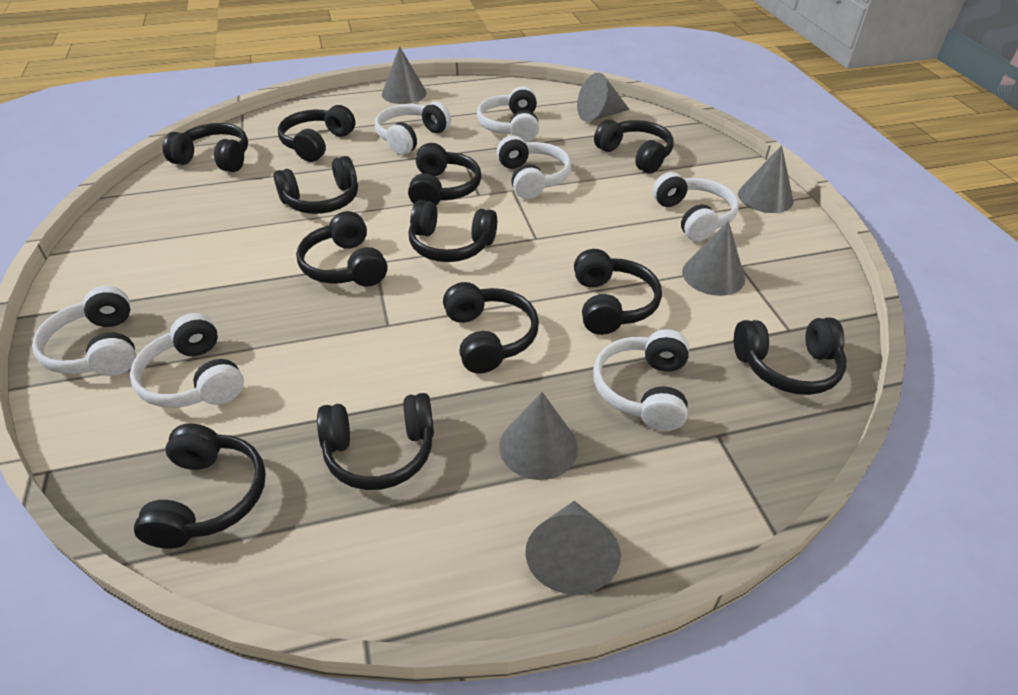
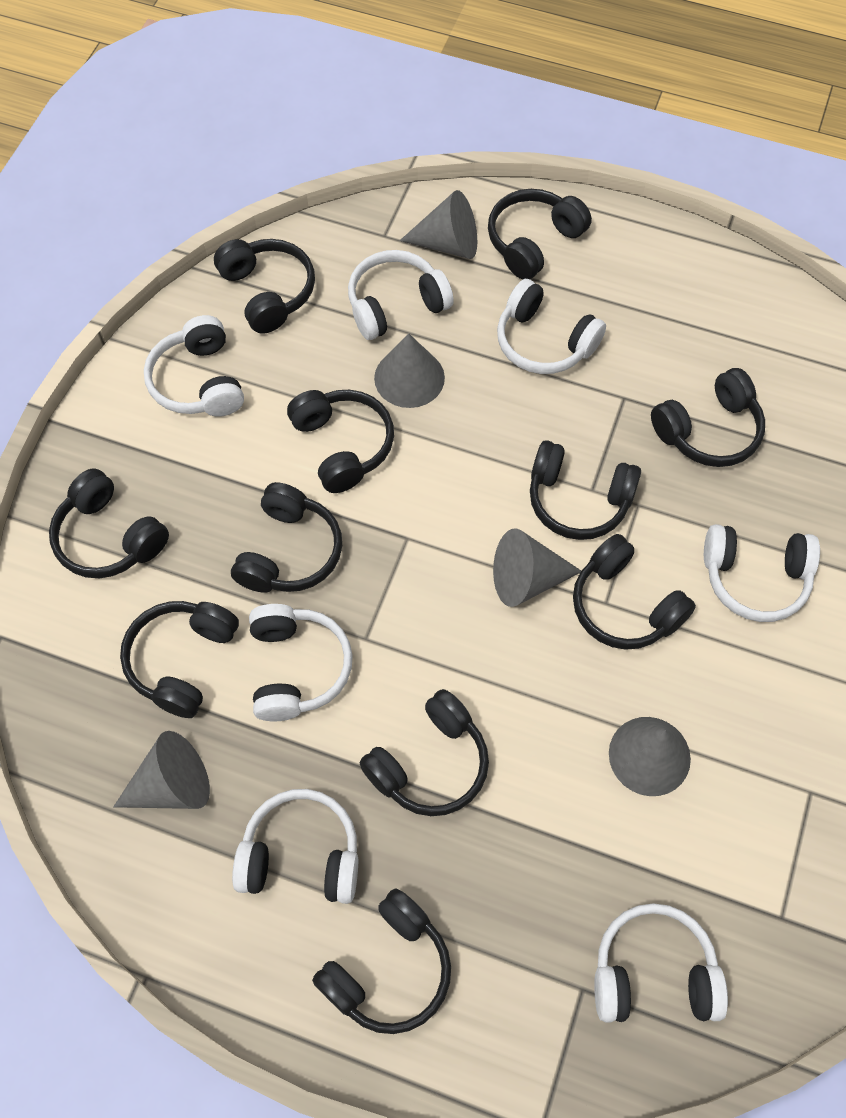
black headphones: [134,424,266,549] [163,123,248,172] [273,156,358,214] [278,105,355,162] [296,211,387,287] [317,393,434,490] [408,143,481,205] [408,200,497,262] [443,282,539,374] [574,249,662,335] [594,119,674,174] [734,318,846,395] = 12 -> [49,469,169,578] [120,601,239,718] [214,239,315,334] [231,482,342,593] [287,390,394,493] [312,888,451,1034] [359,689,489,816] [488,189,592,280] [530,440,641,540] [573,534,696,650] [651,368,765,467] = 11
grey cone: [382,46,427,104] [499,392,578,480] [525,501,621,594] [577,73,630,122] [682,221,745,296] [738,145,794,213] = 6 -> [113,731,210,809] [374,333,445,408] [400,190,477,259] [493,528,581,607] [609,717,691,796] = 5

